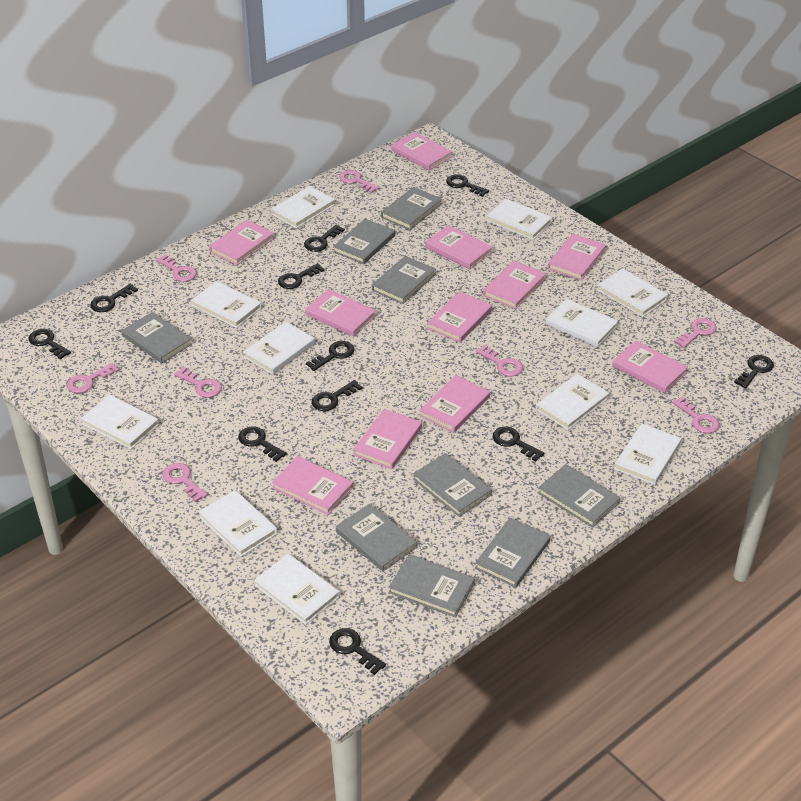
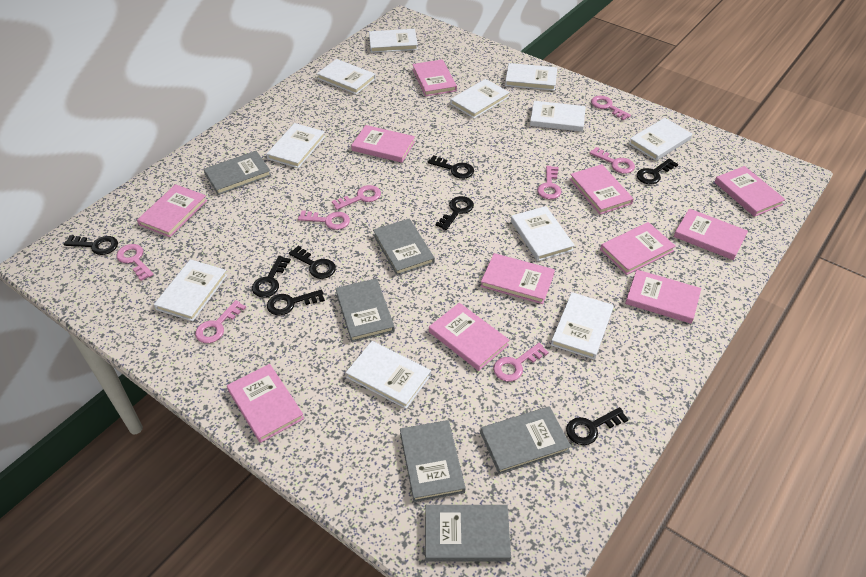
black key: [29,329,71,359] [90,284,138,312] [238,427,287,462] [278,263,325,289] [304,225,345,252] [306,341,354,371] [312,380,362,411] [329,628,386,675] [446,174,489,197] [493,427,545,462] [734,355,774,388] = 11 -> [64,235,118,255] [252,256,291,297] [267,289,325,315] [289,246,336,279] [428,155,474,179] [436,196,474,230] [566,407,629,445] [637,158,678,184] = 8
grey book: [121,312,192,363] [333,219,395,264] [336,504,417,571] [372,256,436,304] [381,187,442,230] [389,554,475,617] [413,453,492,517] [475,518,550,588] [538,464,620,528] = 9 -> [204,151,271,195] [335,278,395,342] [373,219,435,276] [400,420,466,502] [425,505,511,562] [480,406,571,475] = 6

